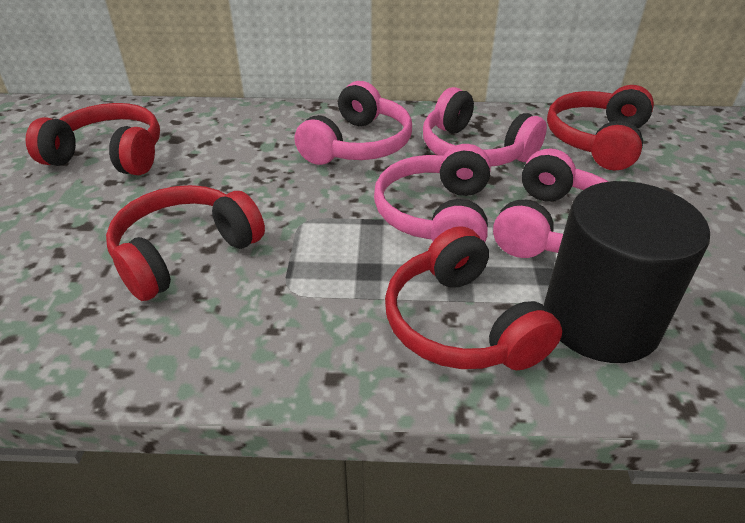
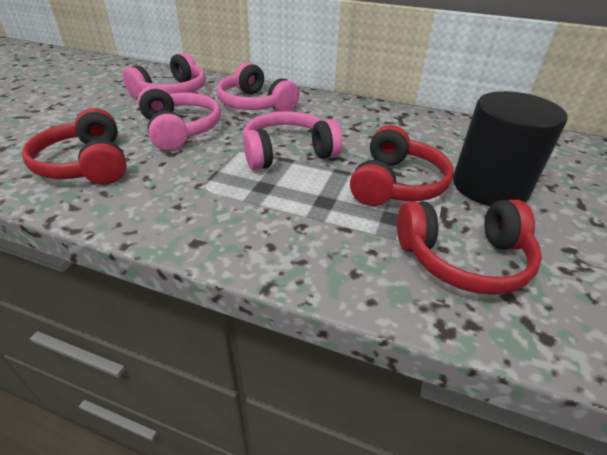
red headphones: [26,103,160,175] [106,185,265,301] [385,226,562,370] [547,85,654,171] = 4 -> [22,108,127,184] [350,125,454,206] [397,200,542,295] = 3

